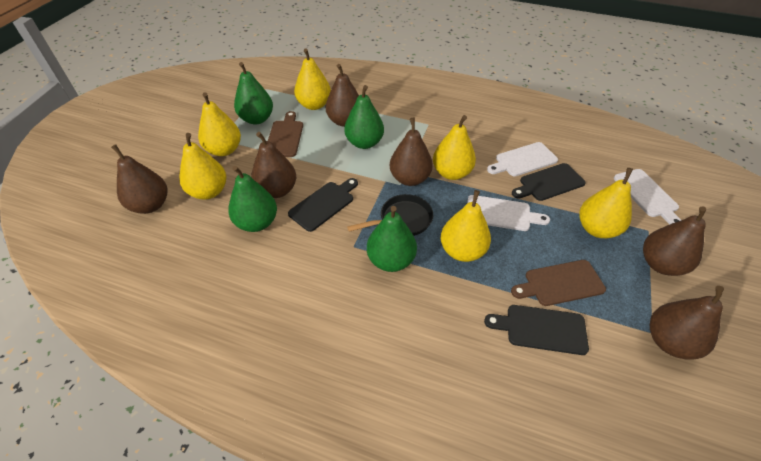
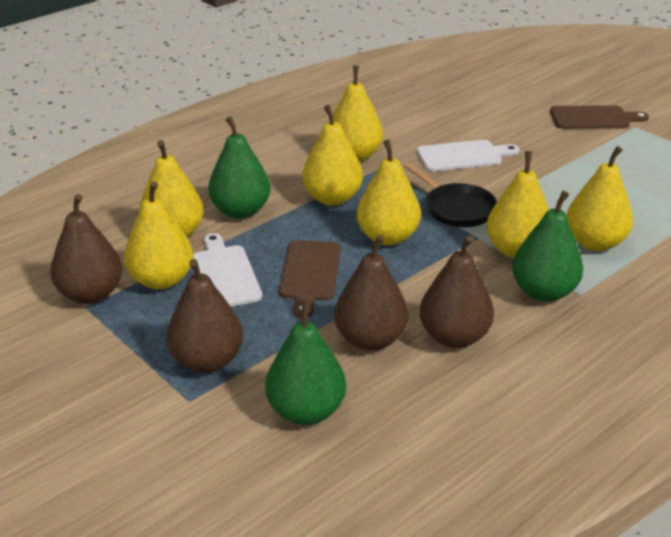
black cutting board: [288,178,358,232] [484,305,589,355] [512,163,586,201] = 3 -> none = 0
brown pear: [111,145,167,214] [251,132,296,198] [326,64,359,127] [390,118,433,186] [643,206,706,276] [650,286,724,360] = 6 -> [50,194,122,304] [166,259,243,373] [334,235,408,351] [420,235,494,348] = 4
green pear: [228,166,277,232] [234,62,273,125] [344,85,384,149] [367,206,417,272] = 4 -> [208,116,271,219] [265,300,346,425] [512,191,583,302] = 3
white cutting board: [467,195,550,231] [487,142,558,176] [614,169,681,225] = 3 -> [193,233,262,307] [417,140,519,171] = 2
yellow pear: [179,133,226,200] [198,92,241,156] [294,48,331,110] [433,115,476,180] [441,190,491,262] [579,168,633,238] = 6 -> [124,182,194,290] [139,140,204,237] [302,105,363,206] [333,66,383,161] [357,140,421,246] [486,151,549,258] [567,146,633,251] = 7

